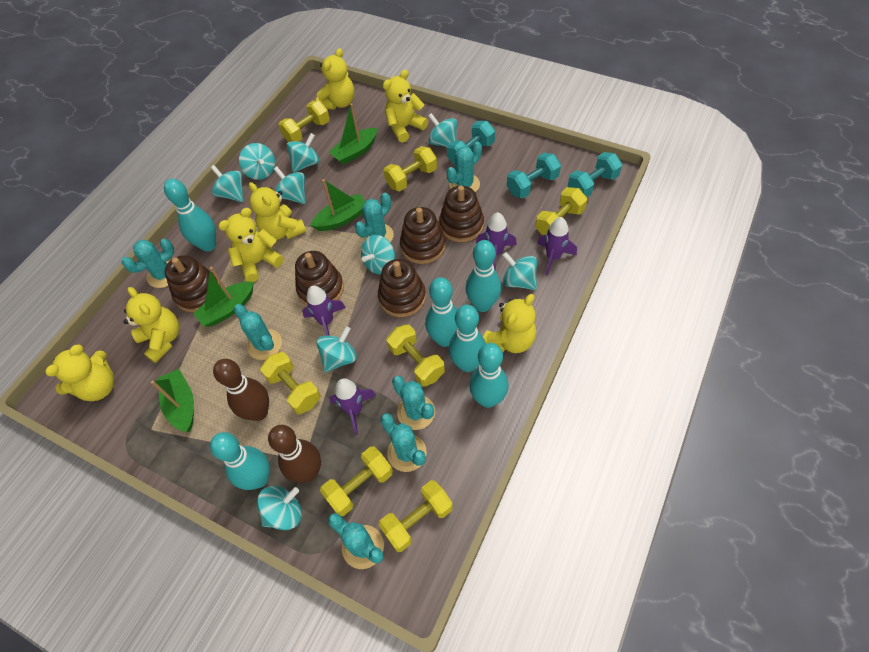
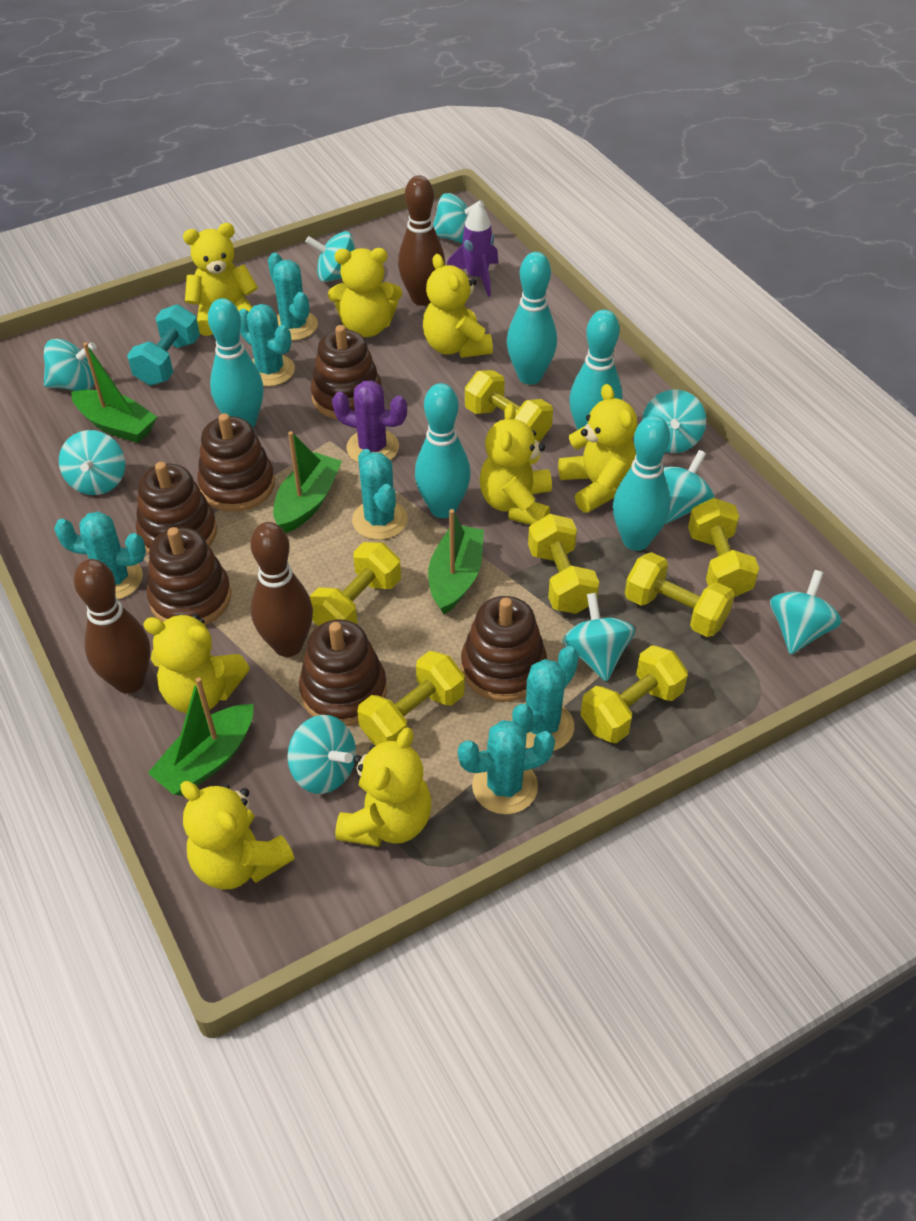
brown bowling pin: [213,359,269,421] [268,425,321,483] = 2 -> [74,559,151,694] [250,522,313,657] [398,175,445,306] = 3
brown stacking toy: [165,255,221,312] [295,251,344,306] [378,259,426,317] [400,207,446,264] [439,186,484,242] = 5 -> [136,462,217,554] [147,527,231,625] [197,413,275,512] [299,620,387,726] [310,325,382,419] [461,596,547,702] = 6
purple cactus: none = 0 -> [332,380,407,463] = 1
purple rocket: [302,285,346,336] [329,379,377,435] [476,212,517,271] [537,217,577,276] = 4 -> [447,202,498,297] = 1
turquoise bowling pin: [164,179,216,252] [210,432,270,490] [425,277,458,347] [449,305,486,372] [466,240,501,312] [469,343,508,408] = 6 -> [208,298,264,428] [415,383,471,518] [507,252,557,385] [569,310,622,430] [613,415,671,551] = 5
turquoise cactus: [122,239,174,288] [234,304,282,360] [328,513,384,569] [355,193,394,242] [380,413,427,472] [392,376,435,430] [446,142,482,192] = 7 -> [54,511,146,600] [239,304,295,386] [268,253,318,341] [352,449,408,540] [458,720,555,814] [511,646,579,751] = 6
turquoise dumbbell: [447,121,495,165] [507,152,561,198] [568,152,622,197] = 3 -> [127,304,200,386] = 1
yellow teddy bear: [45,344,114,401] [124,287,179,363] [218,208,284,282] [249,182,306,240] [316,48,354,110] [383,70,428,143] [483,294,536,353] = 7 -> [143,614,250,714] [180,781,294,890] [183,223,258,336] [328,248,402,337] [335,728,431,847] [423,254,493,358] [480,403,552,525] [558,384,637,513] = 8

